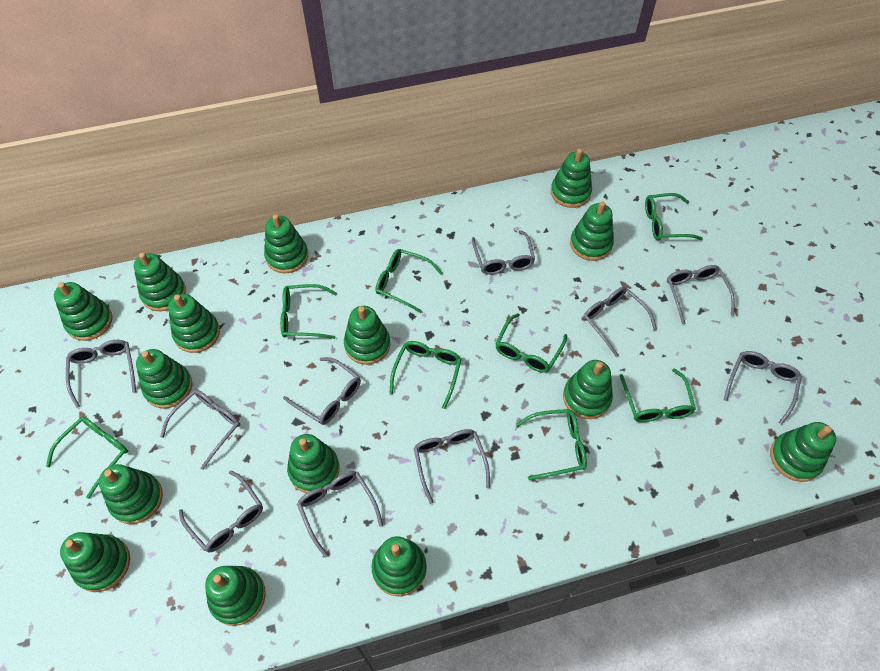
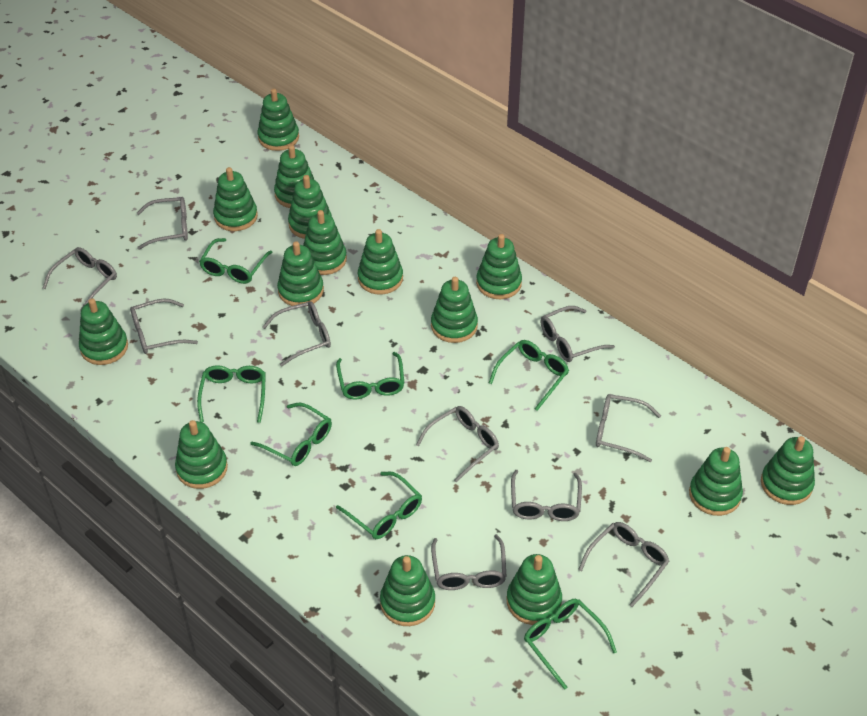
green glasses: [46,417,128,499] [280,284,337,339] [375,249,443,313] [389,341,462,409] [495,313,567,373] [516,409,587,480] [620,368,696,422] [645,193,703,241] = 8 -> [197,365,266,423] [199,238,273,284] [250,403,332,466] [336,352,404,399] [336,472,422,539] [489,340,569,411] [524,599,617,690] = 7

